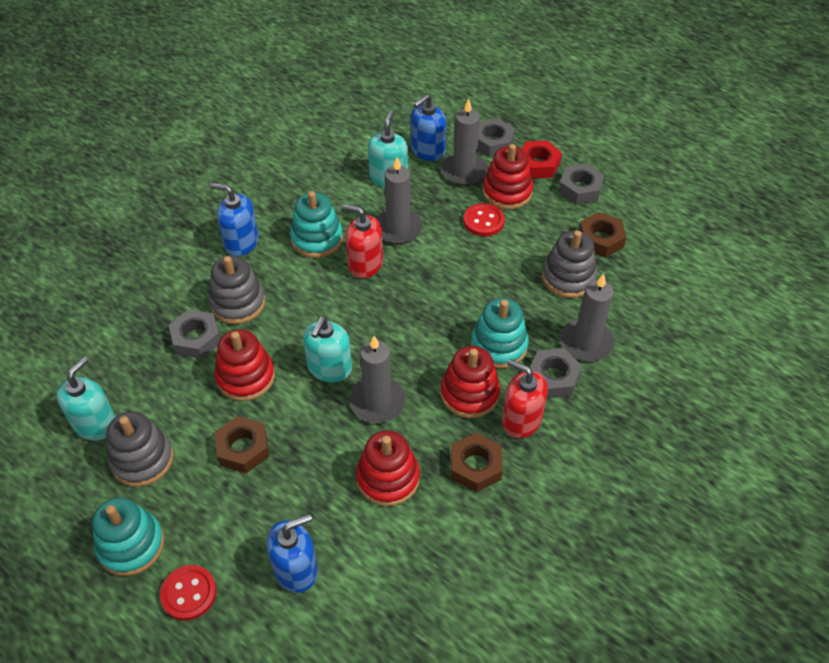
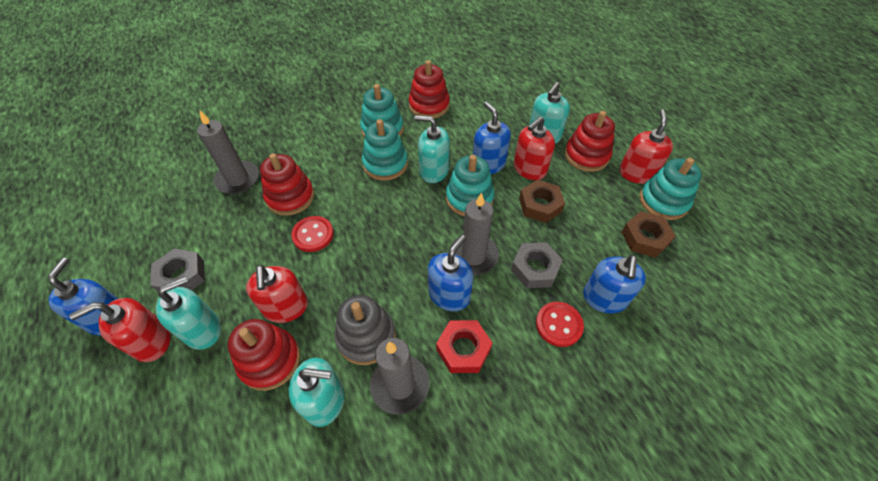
blue soap dispenser: [210,183,259,256] [266,514,318,593] [411,94,446,161] = 3 -> [48,258,118,336] [428,235,473,311] [473,101,511,174] [583,255,646,313] = 4
brown nut: [215,416,269,473] [451,433,503,492] [579,212,626,257] = 3 -> [519,179,565,223] [622,211,676,258] = 2
grey candle: [350,336,406,423] [376,157,423,244] [442,99,488,186] [560,274,614,361] = 4 -> [197,111,259,194] [370,338,429,415] [450,193,499,275] = 3
grey nut: [169,310,220,359] [477,118,515,157] [530,348,582,398] [559,163,604,205] = 4 -> [150,248,205,292] [511,242,563,288] = 2
grey stacking toy: [106,411,174,487] [208,256,265,324] [542,230,597,298] = 3 -> [335,295,396,365] = 1
red soap dispenser: [342,204,383,278] [502,359,548,438] = 2 -> [69,298,171,362] [246,265,308,323] [514,117,555,180] [619,110,673,184] = 4
turquoise soap dispenser: [56,357,116,441] [303,317,352,382] [368,110,408,187] = 3 -> [156,276,221,349] [289,358,345,427] [414,115,450,183] [529,82,570,144] = 4
turquoise stacking toy: [92,498,164,576] [290,191,343,258] [471,298,529,368] = 3 -> [360,84,404,137] [362,119,408,181] [446,155,494,216] [639,158,702,220] = 4

